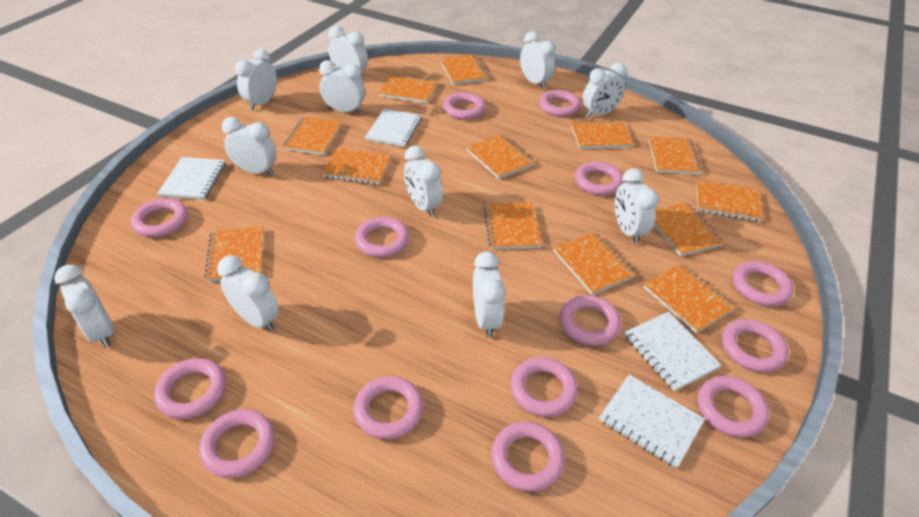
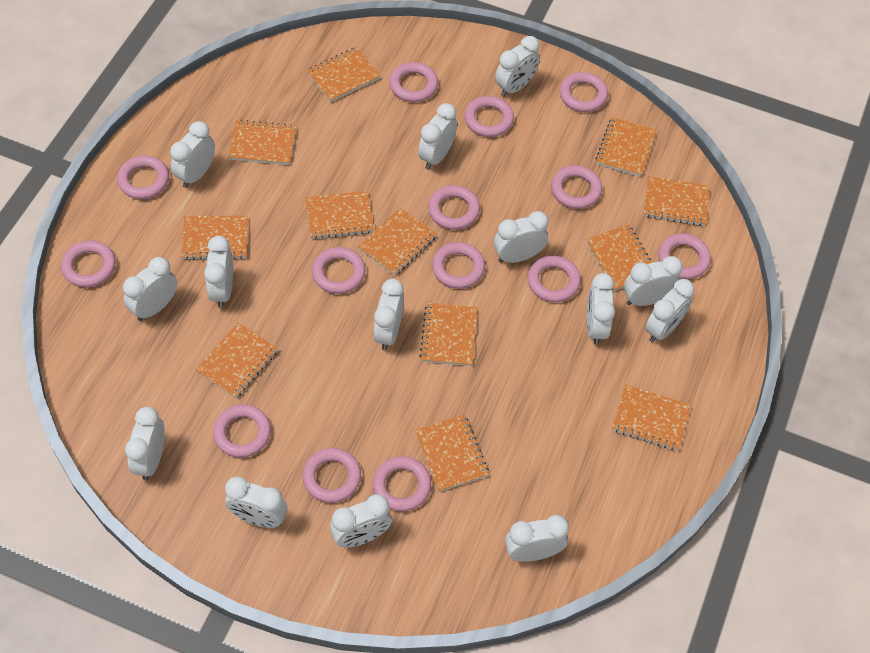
orange notebook: [205,226,264,282] [283,116,342,155] [322,148,391,185] [379,74,438,103] [440,55,488,85] [466,134,534,179] [484,202,542,249] [553,233,636,295] [571,120,634,149] [643,264,735,333] [648,136,702,175] [654,203,724,256] [696,180,763,222] = 13 -> [181,215,248,260] [195,323,278,398] [228,120,296,165] [305,191,374,239] [307,47,380,102] [358,208,437,276] [415,415,489,492] [419,303,477,366] [586,224,652,291] [596,117,656,177] [612,384,691,451] [643,176,709,226] = 12
white clock: [54,265,114,348] [217,256,279,332] [222,117,277,175] [235,49,277,110] [319,60,365,114] [328,26,368,80] [404,146,443,217] [473,252,506,338] [520,31,555,89] [582,63,627,118] [615,169,659,244] = 11 -> [123,257,177,321] [125,407,165,480] [170,121,215,188] [204,236,233,308] [225,477,287,528] [330,494,392,548] [373,279,404,350] [418,103,457,169] [494,211,549,263] [495,36,540,97] [505,515,569,562] [586,273,615,345] [624,256,683,306] [645,279,694,343] = 14
white notebook: [157,157,226,200] [365,109,422,147] [599,375,705,468] [624,312,722,391] = 4 -> none = 0

